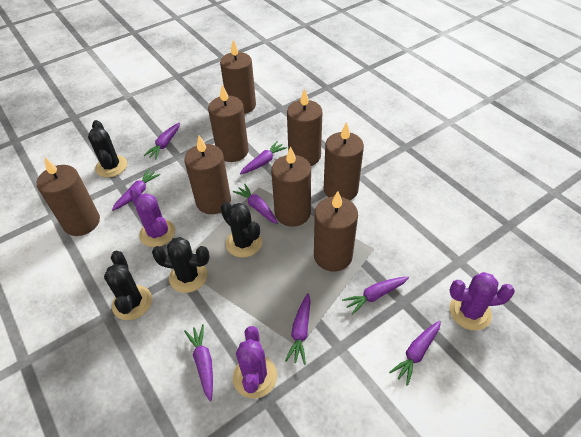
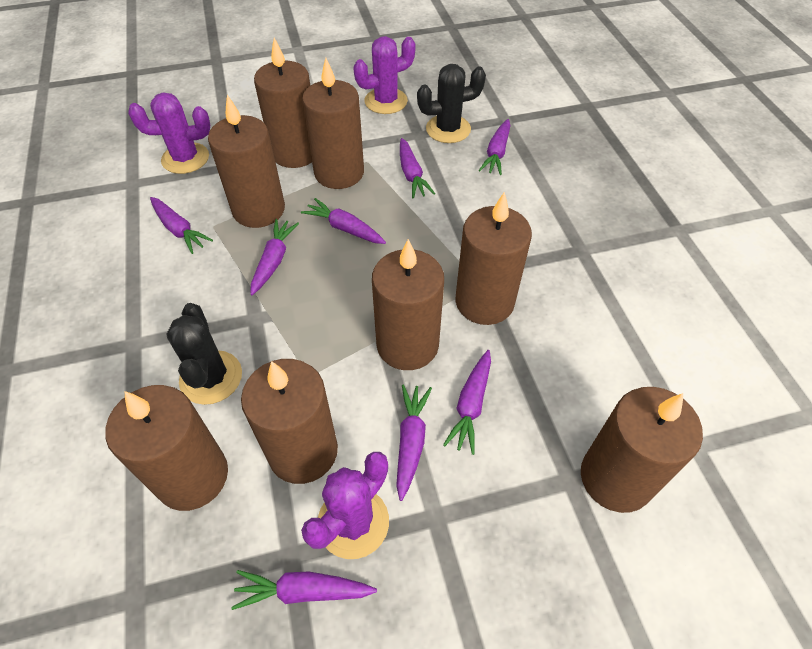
black cactus: [88,120,127,177] [104,251,152,320] [152,237,210,293] [221,202,262,258] = 4 -> [166,303,242,405] [417,64,486,143] = 2

